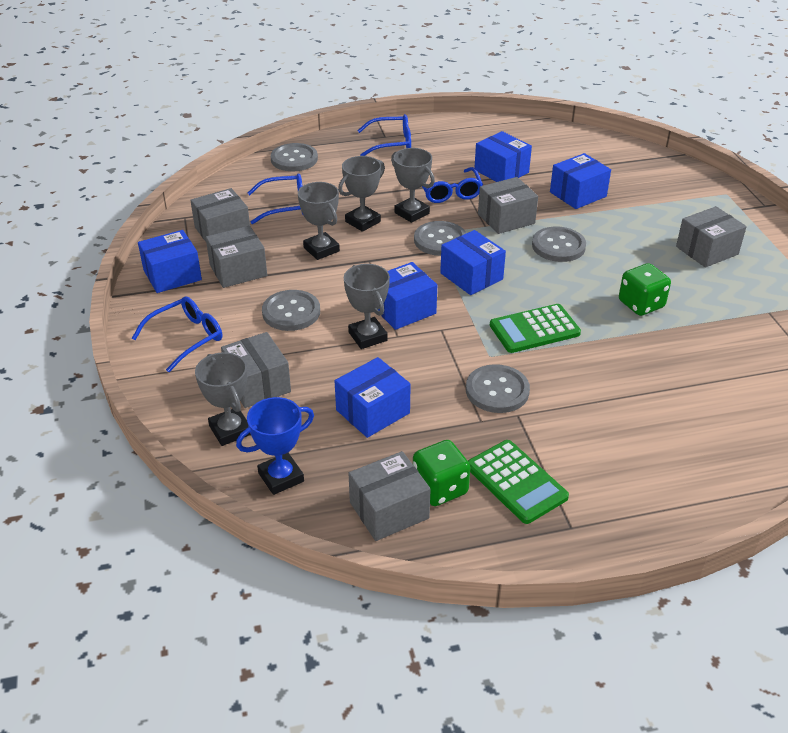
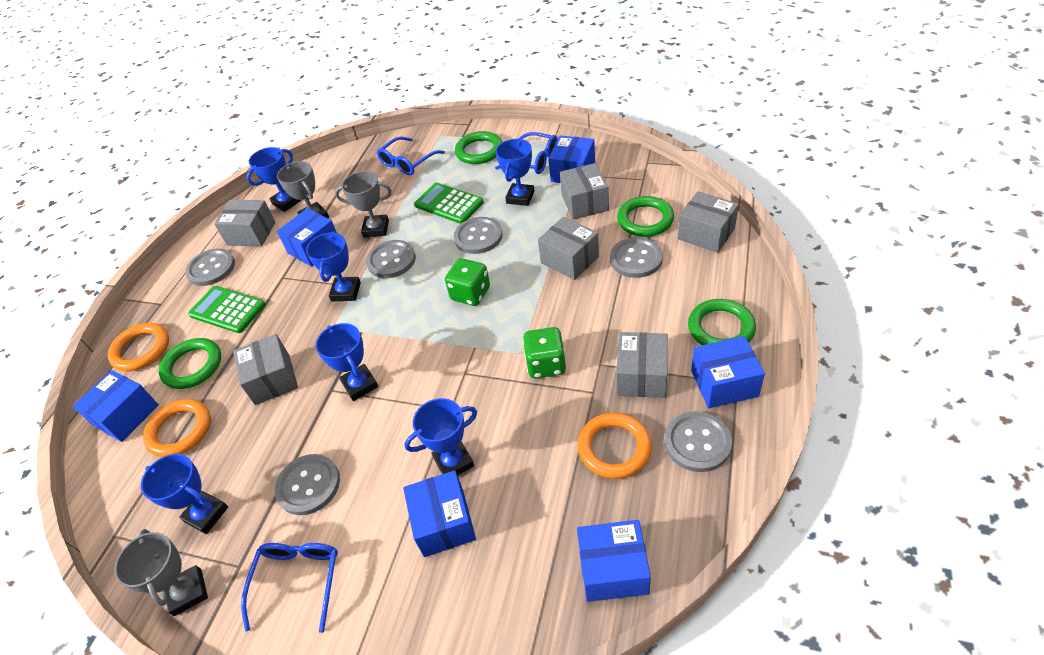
blue glasses: [132,296,222,372] [248,174,303,224] [357,114,411,156] [422,167,483,203] = 4 -> [241,543,338,633] [377,136,445,175] [495,132,558,174] = 3
blue trophy: [236,397,314,495] = 1 -> [141,454,228,534] [247,147,301,212] [306,231,361,301] [315,323,378,401] [405,398,477,476] [496,139,535,206] = 6
green ring: none = 0 -> [159,338,221,389] [455,131,502,164] [617,196,674,237] [688,299,756,345] = 4
grey button: [262,290,320,331] [270,143,318,171] [414,221,466,256] [466,364,530,413] [532,227,586,262] = 5 -> [185,248,235,286] [275,454,340,515] [366,240,416,278] [454,217,502,254] [610,237,663,278] [664,411,732,472] = 6
grey trophy: [195,352,251,446] [298,182,340,260] [338,156,385,232] [344,264,390,349] [391,148,435,223] = 5 -> [114,529,208,616] [277,161,329,218] [335,171,392,238] = 3
orange ring: none = 0 -> [108,323,169,372] [143,399,211,457] [578,413,652,479] = 3

